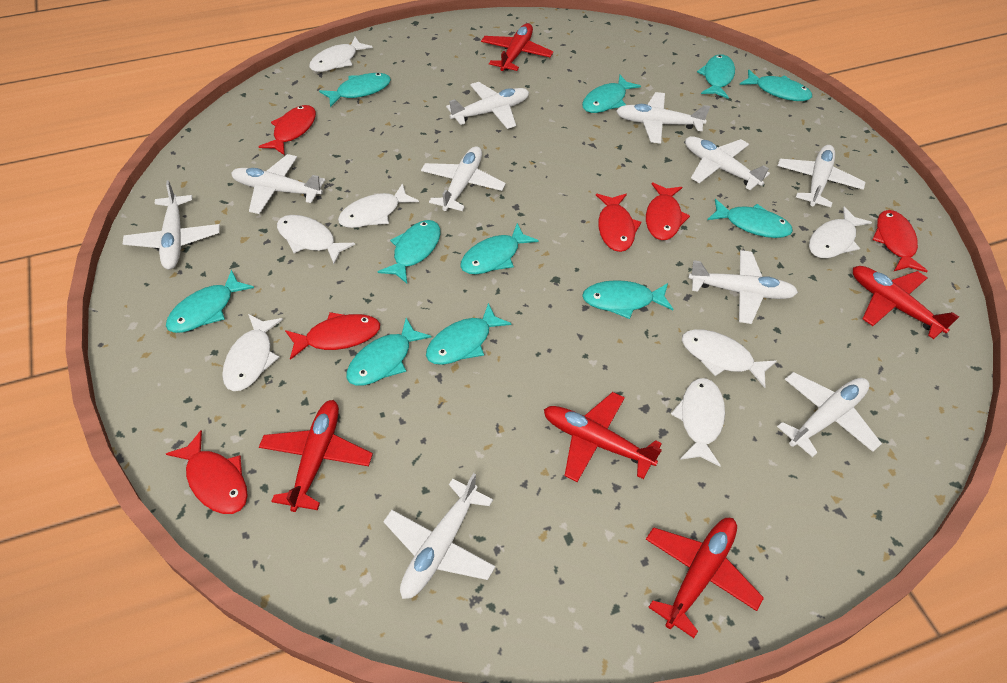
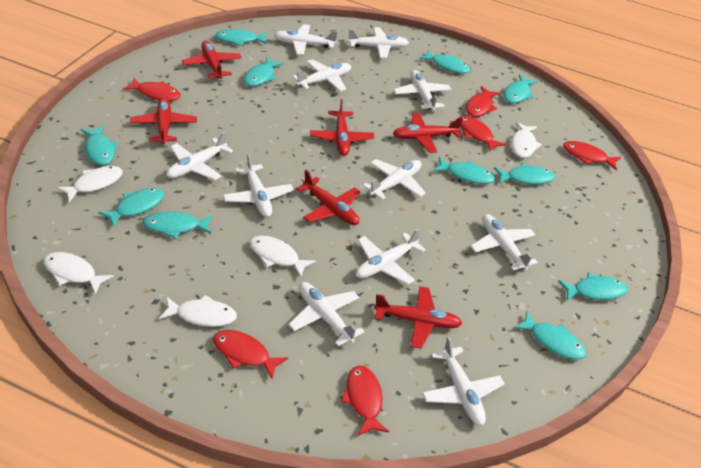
red plane: [259,400,373,512] [481,23,553,71] [544,392,662,482] [646,518,764,638] [853,266,959,339] = 5 -> [130,98,197,144] [182,41,242,79] [296,170,361,225] [310,99,375,156] [374,286,462,349] [393,113,463,153] = 6
white fish: [222,314,283,391] [277,215,355,264] [309,37,373,72] [338,183,419,228] [671,378,725,467] [682,329,777,388] [809,207,872,258] = 7 -> [44,252,114,295] [56,166,123,202] [159,295,237,327] [250,235,316,277] [511,122,542,158] = 5
white plane: [123,180,220,269] [231,154,325,214] [383,473,496,599] [421,146,506,211] [446,82,529,129] [616,92,710,144] [685,136,770,190] [688,250,798,324] [777,372,882,457] [778,145,865,207] = 10 -> [166,131,233,180] [223,153,294,217] [274,24,338,55] [288,282,365,346] [292,59,351,92] [347,27,409,58] [356,228,426,285] [362,159,426,200] [393,70,451,111] [422,336,505,426] [470,214,538,271] = 11

